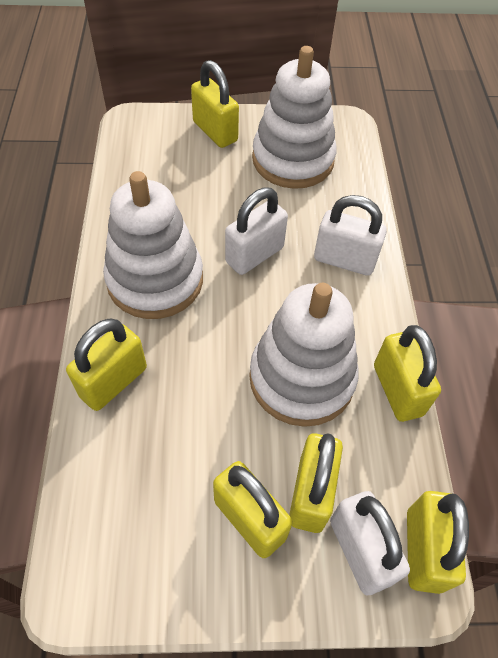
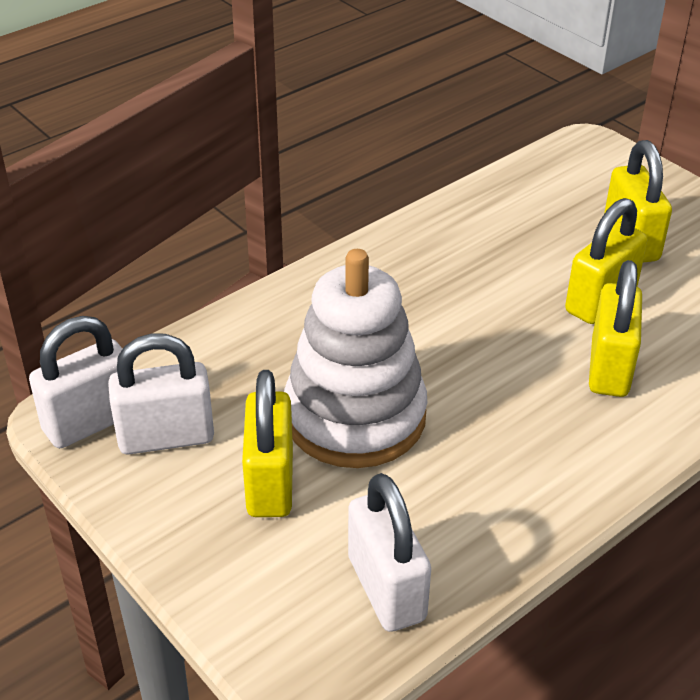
white stacking toy: [103,171,203,319] [249,283,359,427] [252,46,337,189] = 3 -> [284,249,427,468] = 1
yellow padlock: [66,319,147,411] [191,60,239,148] [213,461,293,558] [289,433,343,533] [374,325,441,422] [407,491,469,594] = 6 -> [242,370,293,517] [565,198,648,324] [589,260,642,397] [604,140,672,263] = 4

